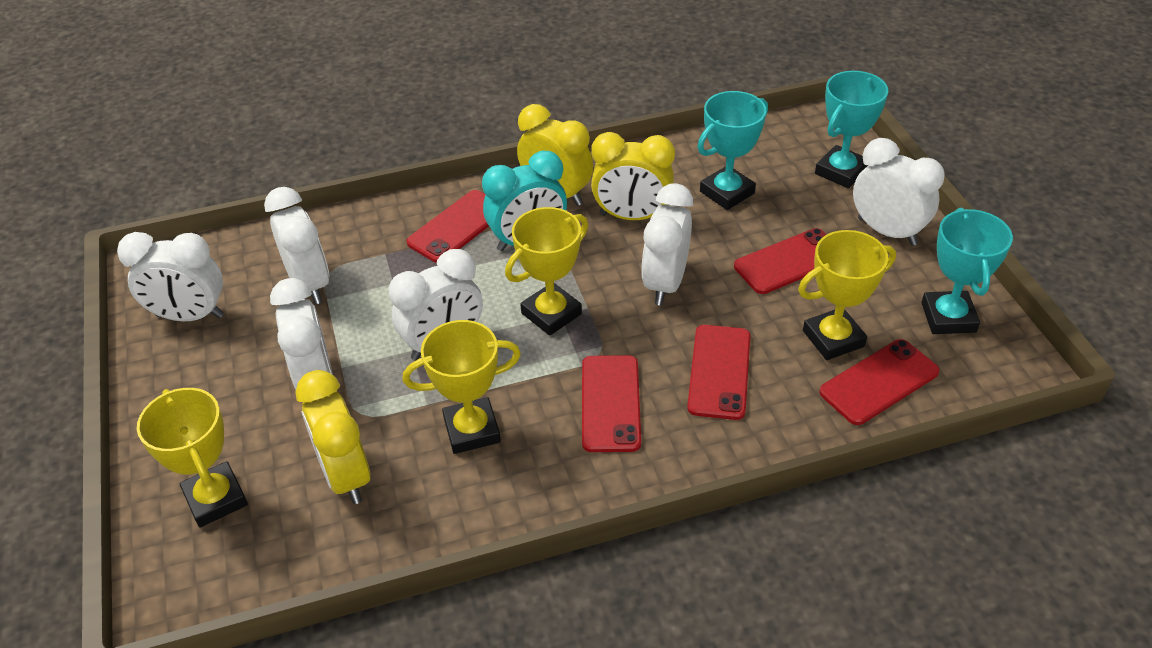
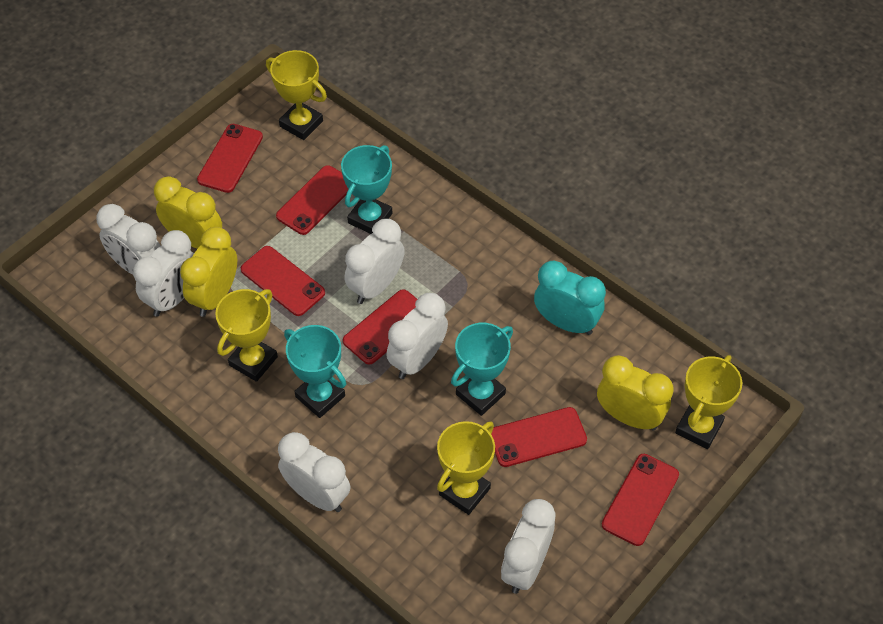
red phone: [407,190,489,263] [582,355,641,452] [687,325,751,420] [734,228,827,294] [819,339,939,425] = 5 -> [197,124,263,193] [241,246,325,316] [276,165,348,235] [343,289,417,365] [491,407,587,467] [602,454,679,546] = 6

